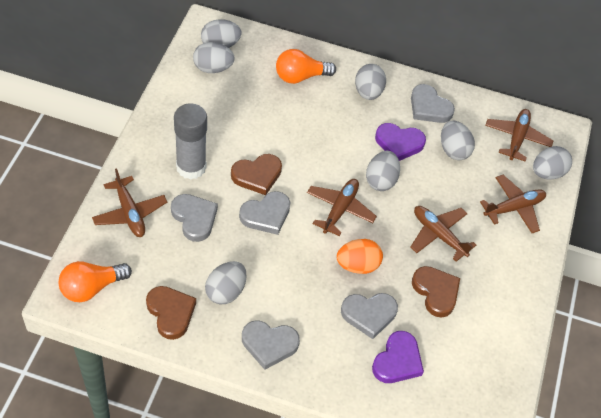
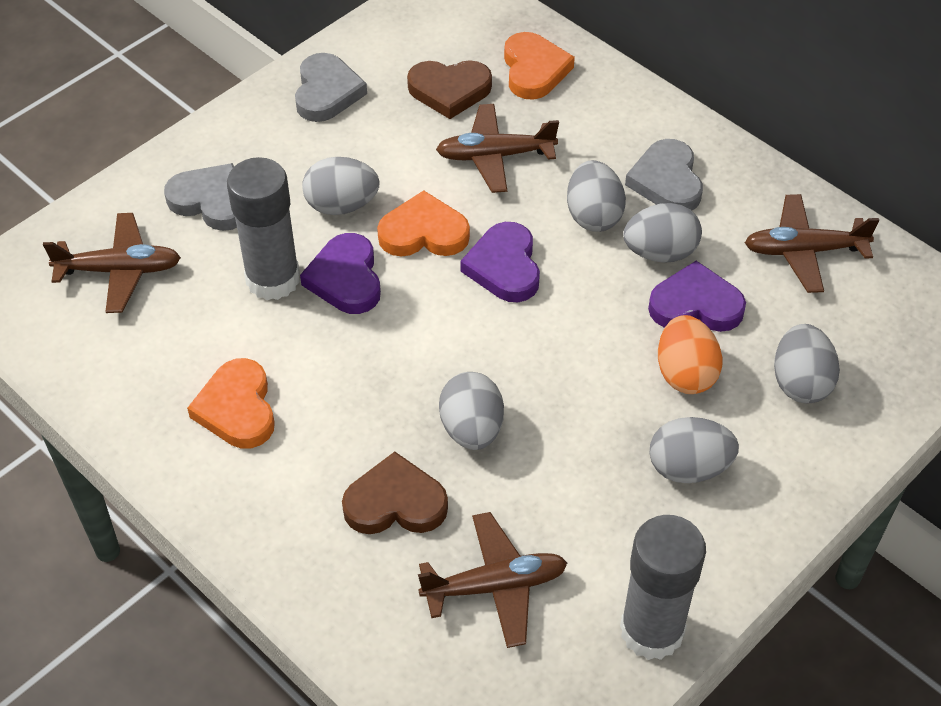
brown heart: [146,286,196,340] [231,154,282,195] [412,266,460,317] = 3 -> [342,452,448,534] [407,60,492,119] = 2
brown plane: [92,168,167,237] [307,179,377,236] [411,206,476,262] [480,175,546,233] [485,109,553,162] = 5 -> [43,213,181,313] [418,512,567,648] [436,104,559,193] [745,194,879,293] = 4
grey egg: [193,42,235,73] [201,19,242,48] [205,261,247,304] [355,64,386,100] [366,151,400,191] [441,121,475,160] [533,146,572,180] = 7 -> [302,157,380,215] [439,372,504,450] [567,160,626,232] [623,203,702,263] [650,417,739,483] [774,324,840,403] = 6
grey glue stick: [174,103,207,180] = 1 -> [227,157,300,300] [620,515,706,660] = 2
grey heart: [171,194,218,242] [239,191,290,235] [242,321,300,370] [341,293,398,339] [411,84,455,123] = 5 -> [164,163,237,231] [295,53,367,122] [625,139,703,211] = 3
orange heart: none = 0 -> [187,358,275,449] [377,190,470,257] [504,32,575,100] = 3
orange light bulb: [59,261,132,302] [276,49,336,84] = 2 -> none = 0
purple heart: [372,331,424,383] [375,123,426,161] = 2 -> [300,233,381,314] [460,222,540,302] [648,261,746,332] = 3

